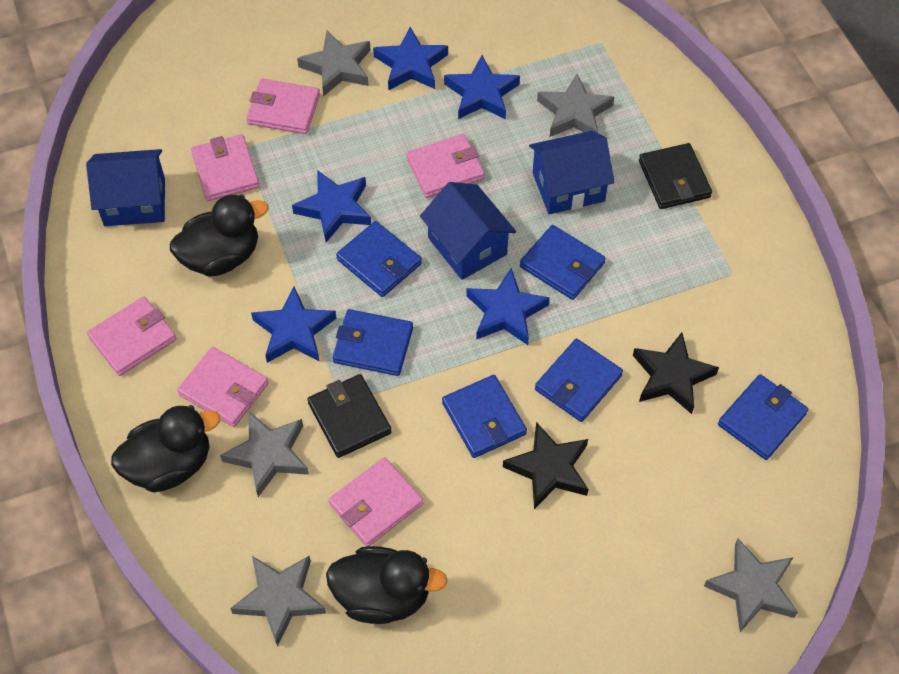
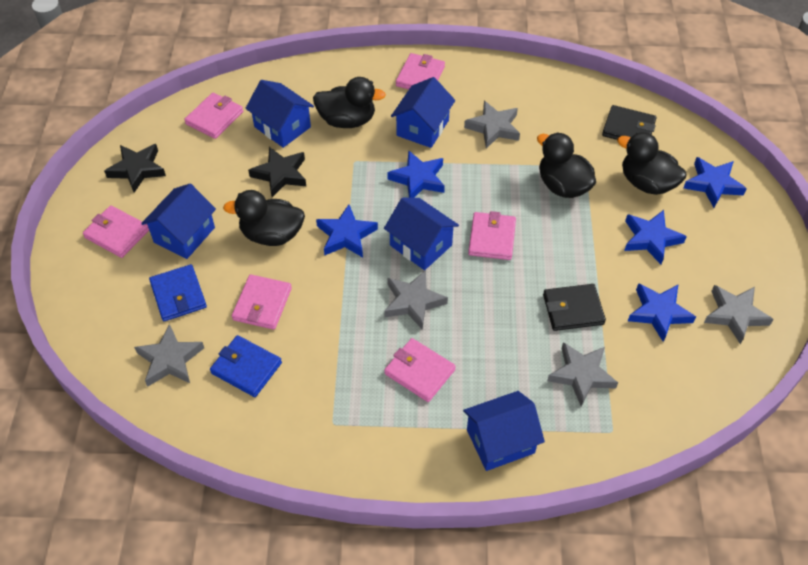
black duck: [111,405,220,493] [170,194,269,277] [326,546,448,624] = 3 -> [223,190,305,246] [313,77,386,128] [537,132,596,198] [617,132,687,195] = 4
blue house: [86,149,165,226] [420,182,516,280] [529,131,615,214] = 3 -> [141,184,216,259] [245,80,314,148] [384,198,459,270] [391,77,455,148] [463,391,545,471] = 5
blue wallet: [332,309,413,376] [336,221,422,297] [442,375,527,458] [520,225,606,300] [535,339,623,422] [718,374,808,460] = 6 -> [149,264,207,321] [210,335,282,397] = 2

